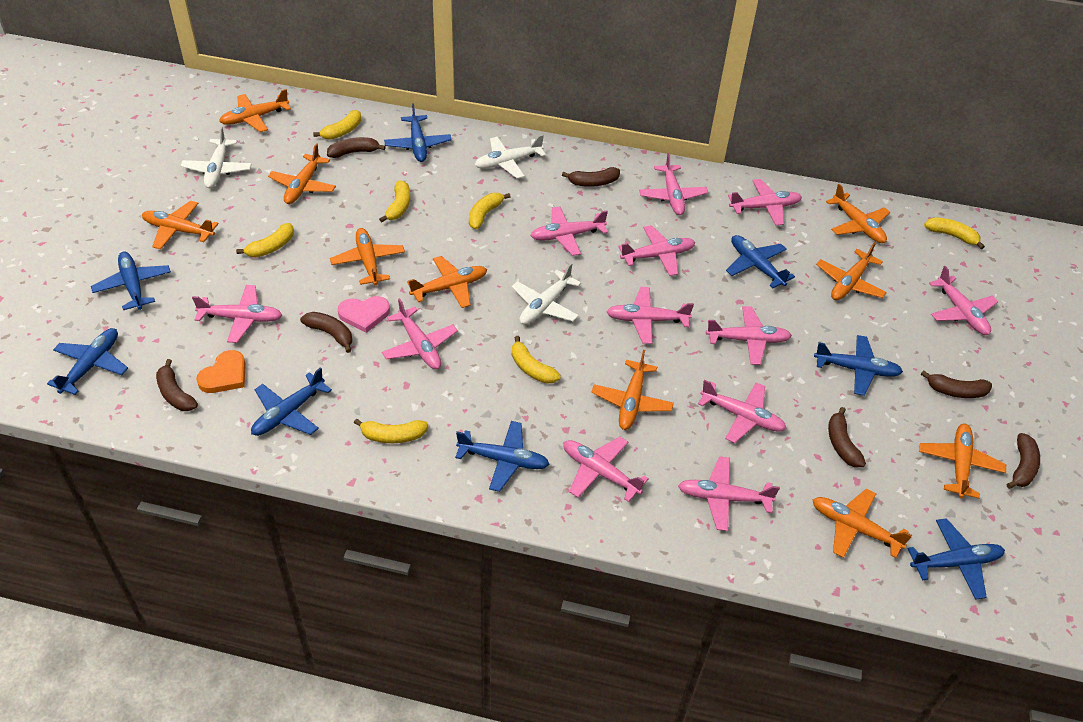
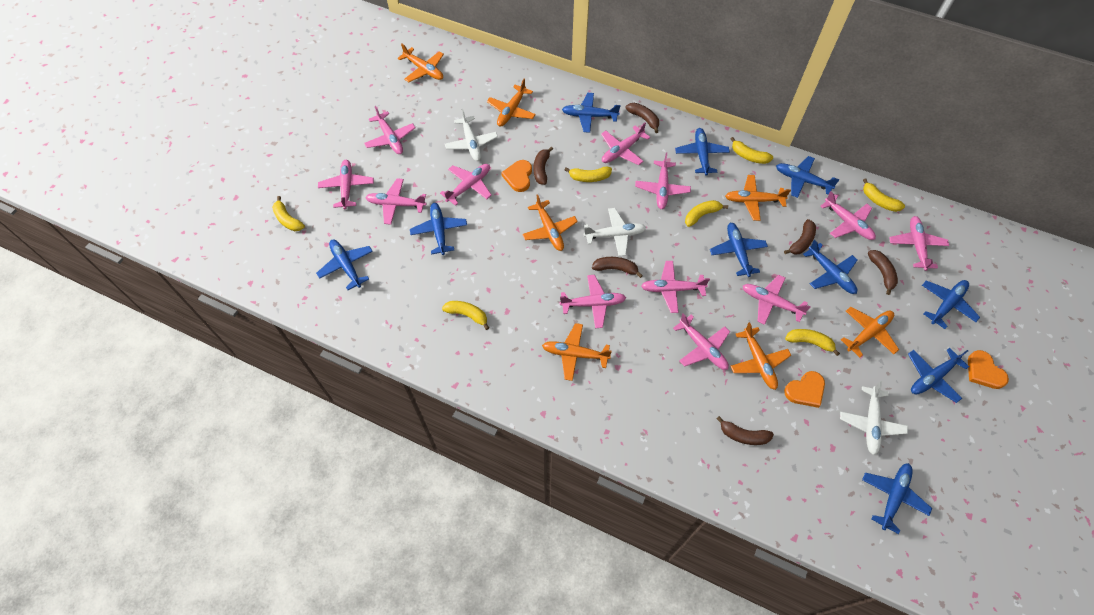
blue plane: [47,328,128,395] [91,251,171,310] [251,367,332,436] [384,103,452,162] [455,421,549,492] [726,235,795,288] [814,335,903,396] [907,518,1005,600] = 8 -> [316,240,373,290] [410,203,467,255] [562,93,621,133] [675,128,730,176] [710,223,768,277] [776,156,839,198] [803,240,857,294] [862,463,932,534] [908,348,969,403] [922,280,980,329] = 10
brown banana: [156,359,198,411] [300,312,352,353] [327,137,386,158] [562,167,620,187] [828,407,866,468] [921,371,992,398] [1007,433,1040,489] = 7 -> [534,147,553,185] [592,257,643,278] [625,103,659,133] [716,416,774,445] [784,219,816,255] [868,250,898,295] = 6
orange heart: [196,350,246,393] = 1 -> [501,160,532,192] [784,371,825,408] [968,350,1009,389] = 3
orange plane: [142,201,219,250] [219,89,291,132] [268,144,336,204] [330,228,405,286] [407,256,487,308] [591,350,674,430] [812,488,912,558] [816,242,887,300] [826,184,890,243] [919,423,1006,499] = 10 -> [398,44,444,82] [487,78,536,127] [522,194,578,251] [542,323,612,381] [725,175,791,221] [730,322,791,390] [841,307,899,357] = 7
pink heart: [338,296,390,333] = 1 -> none = 0

